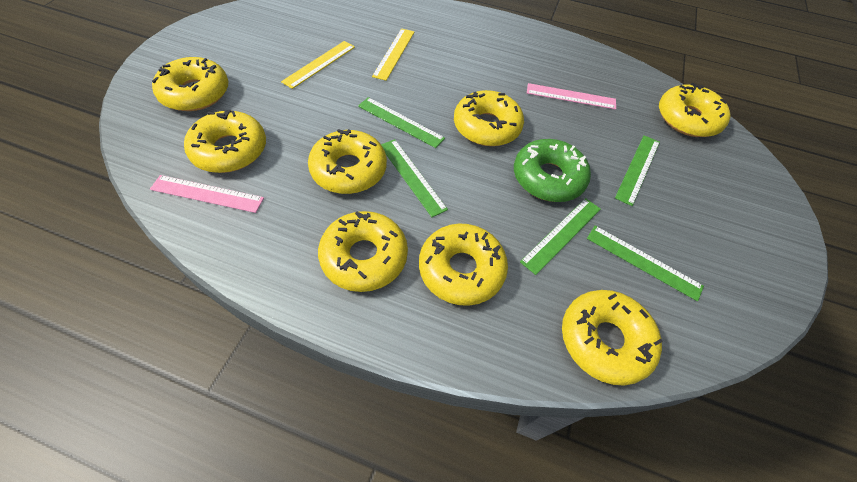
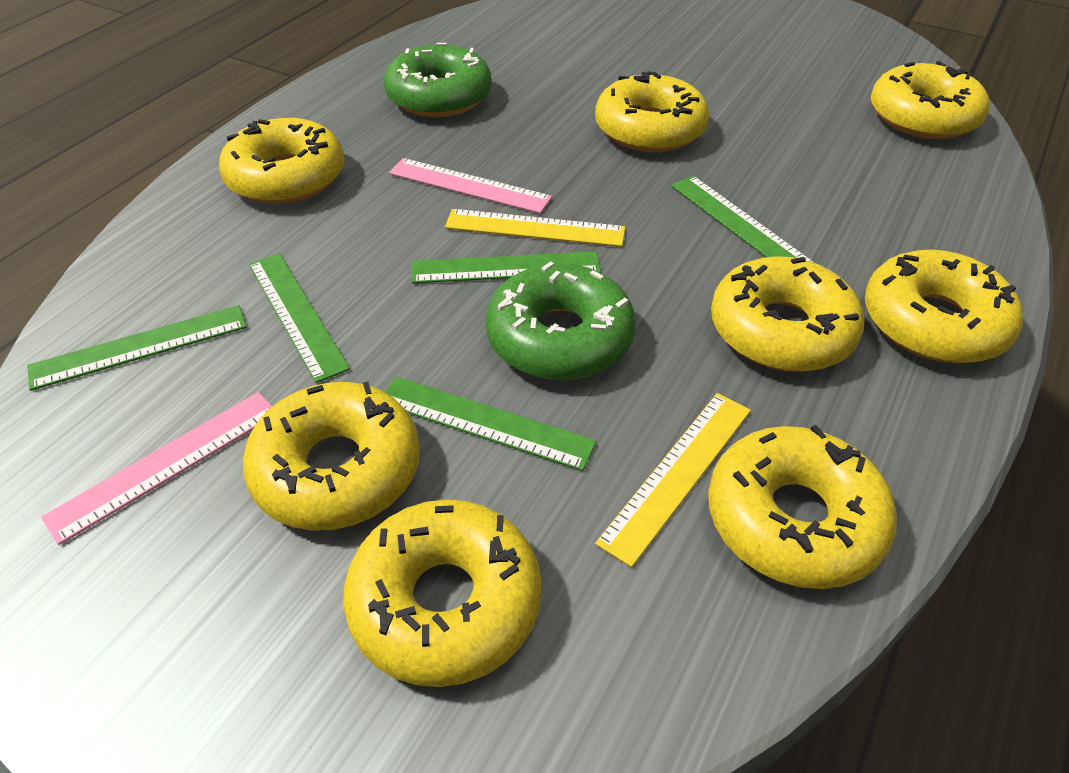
green donut: [514,139,591,202] = 1 -> [384,43,492,117] [486,261,636,380] = 2

